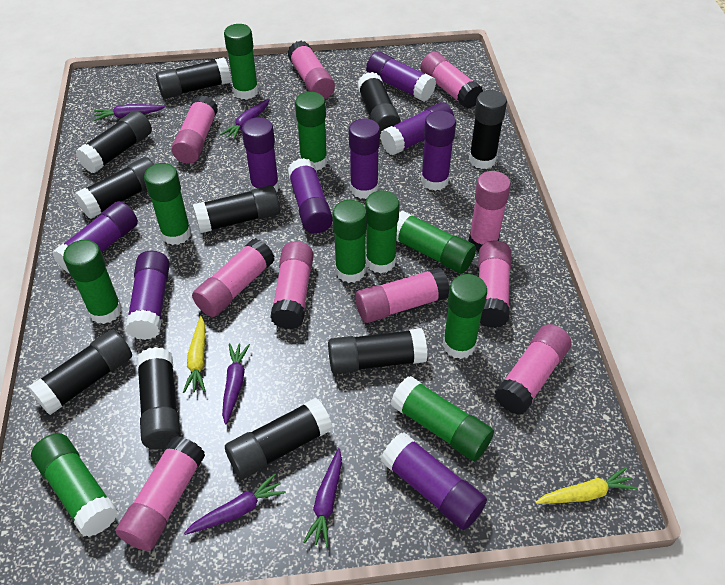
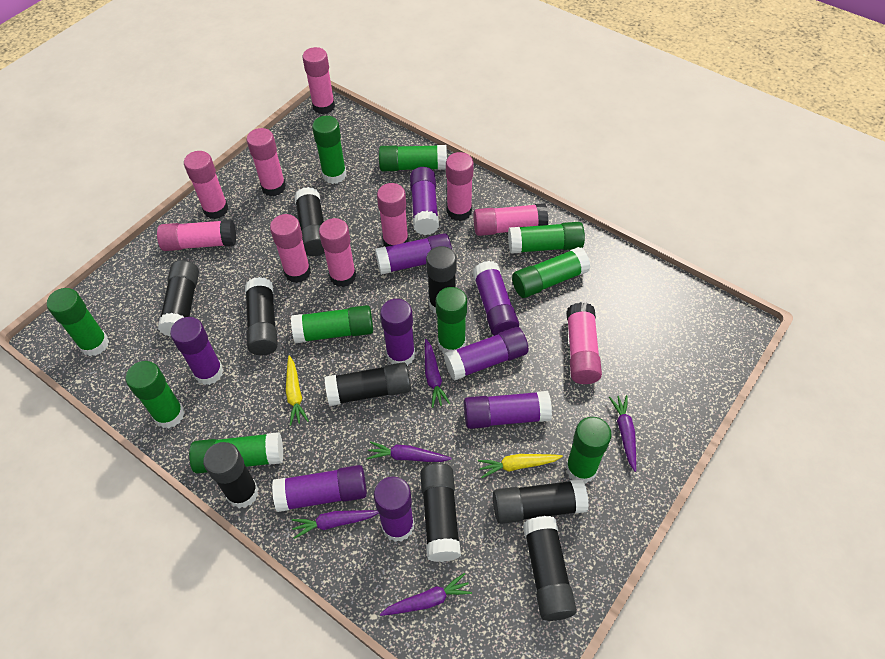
black glue stick: [28,330,132,415] [75,157,154,219] [76,110,152,173] [137,347,181,450] [156,58,231,99] [193,185,280,234] [225,398,333,479] [328,328,427,374] [357,72,401,136] [469,90,507,169] = 10 -> [158,260,199,337] [203,442,259,508] [245,277,278,355] [294,187,325,256] [324,362,411,406] [420,463,461,562] [426,246,457,313] [493,479,589,524] [523,516,577,621] = 9

